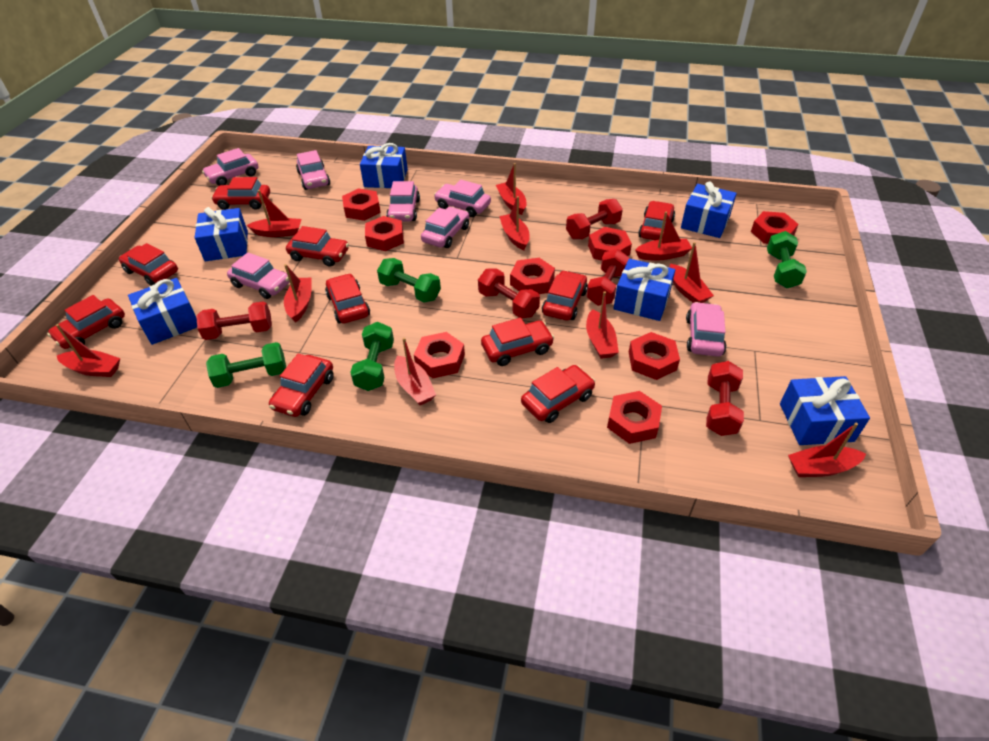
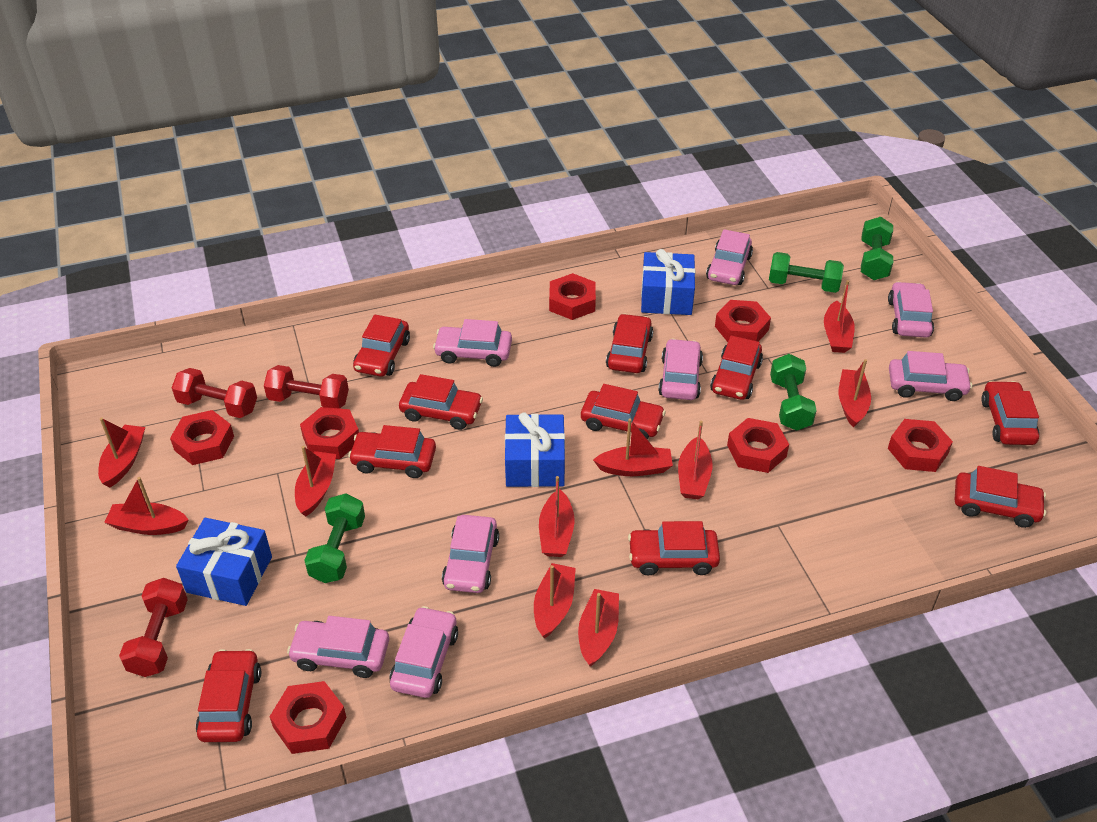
blue gift: [128,278,197,345] [195,207,248,261] [360,143,408,188] [614,259,675,321] [681,181,737,238] [780,376,870,445] = 6 -> [176,518,272,606] [505,412,565,487] [641,249,695,315] = 3
pink car: [202,148,259,186] [227,252,290,299] [296,150,330,190] [386,181,420,221] [421,207,469,248] [434,180,491,217] [686,302,726,357] = 7 -> [287,616,389,678] [389,606,458,698] [433,319,512,367] [442,515,499,593] [658,339,703,400] [706,229,753,285] [888,282,934,338] [889,351,972,401] = 8
red dumbbell: [196,301,272,340] [478,269,540,318] [566,199,623,239] [587,249,629,306] [706,361,744,436] = 5 -> [119,578,188,677] [172,368,257,418] [264,365,349,409] = 3
red nut: [342,188,381,221] [365,216,404,251] [414,332,465,378] [510,258,555,294] [588,227,632,261] [607,391,662,444] [629,332,680,380] [751,211,799,244] = 8 -> [170,410,234,465] [269,681,347,754] [300,407,359,459] [549,273,596,320] [715,300,771,342] [727,418,789,473] [888,419,953,472] = 7

